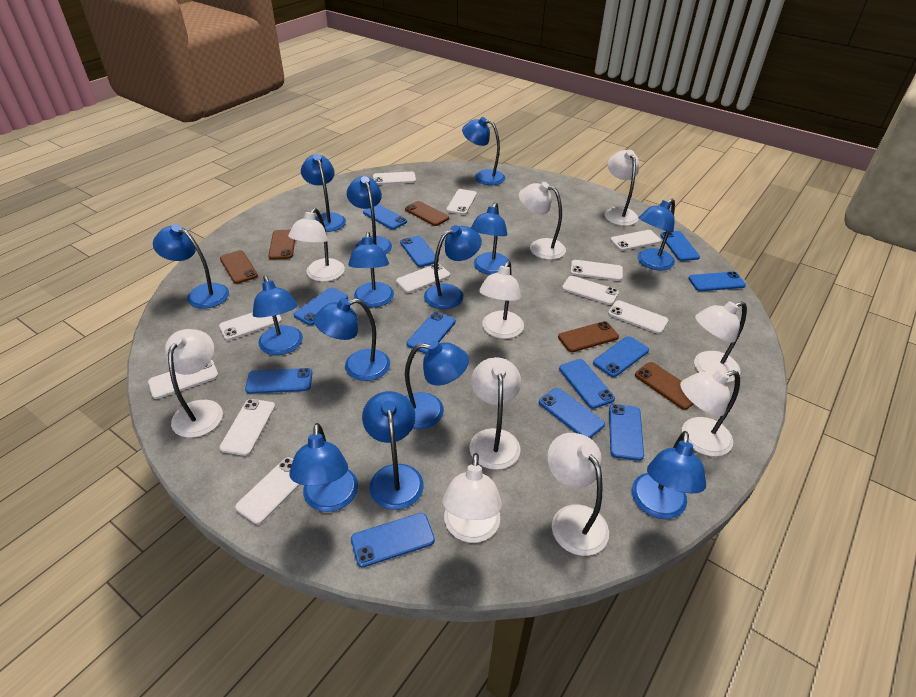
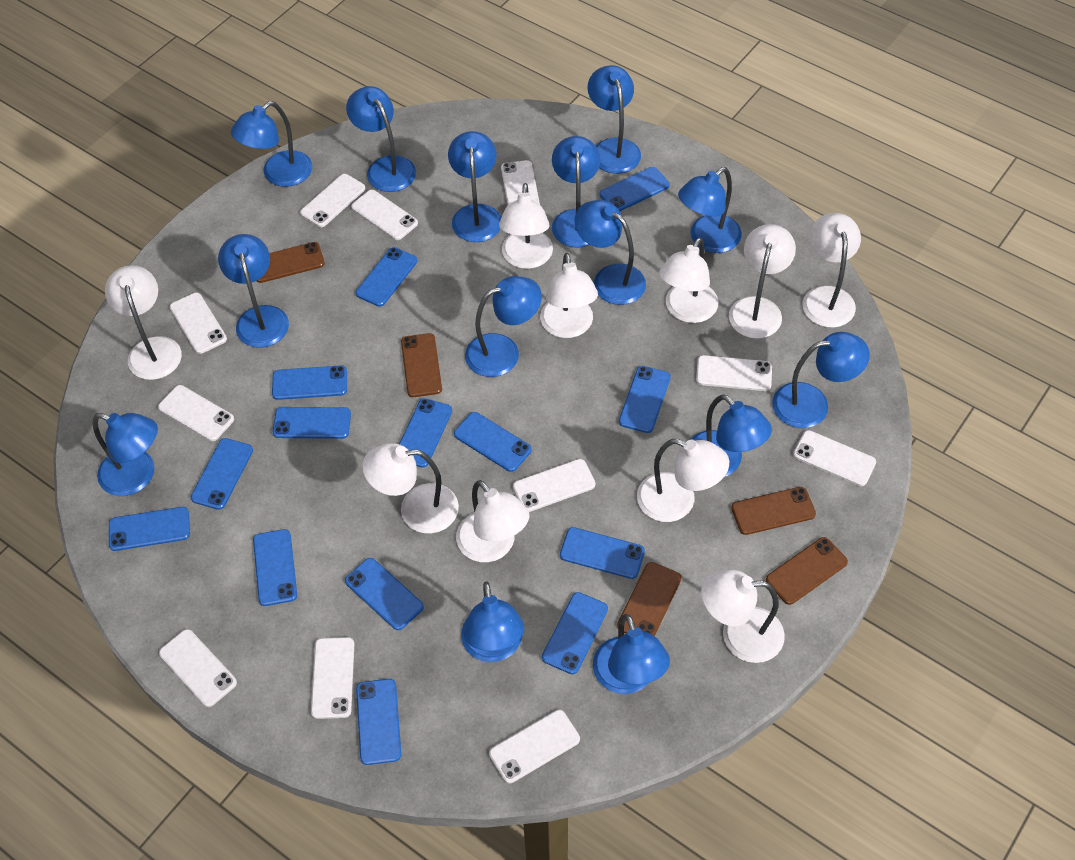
blue phone: [245,368,312,394] [294,287,348,325] [351,513,435,568] [363,204,407,230] [400,236,439,267] [406,312,456,354] [539,388,605,438] [559,359,615,409] [593,336,649,377] [609,404,644,461] [660,231,700,261] [688,272,746,291] = 12 -> [109,507,190,551] [191,438,253,510] [253,529,297,606] [272,365,347,400] [273,407,351,439] [345,558,424,630] [356,247,418,307] [356,679,401,765] [399,398,452,468] [454,412,532,472] [542,592,608,674] [560,527,645,579] [600,167,670,211] [619,366,671,433] = 14

